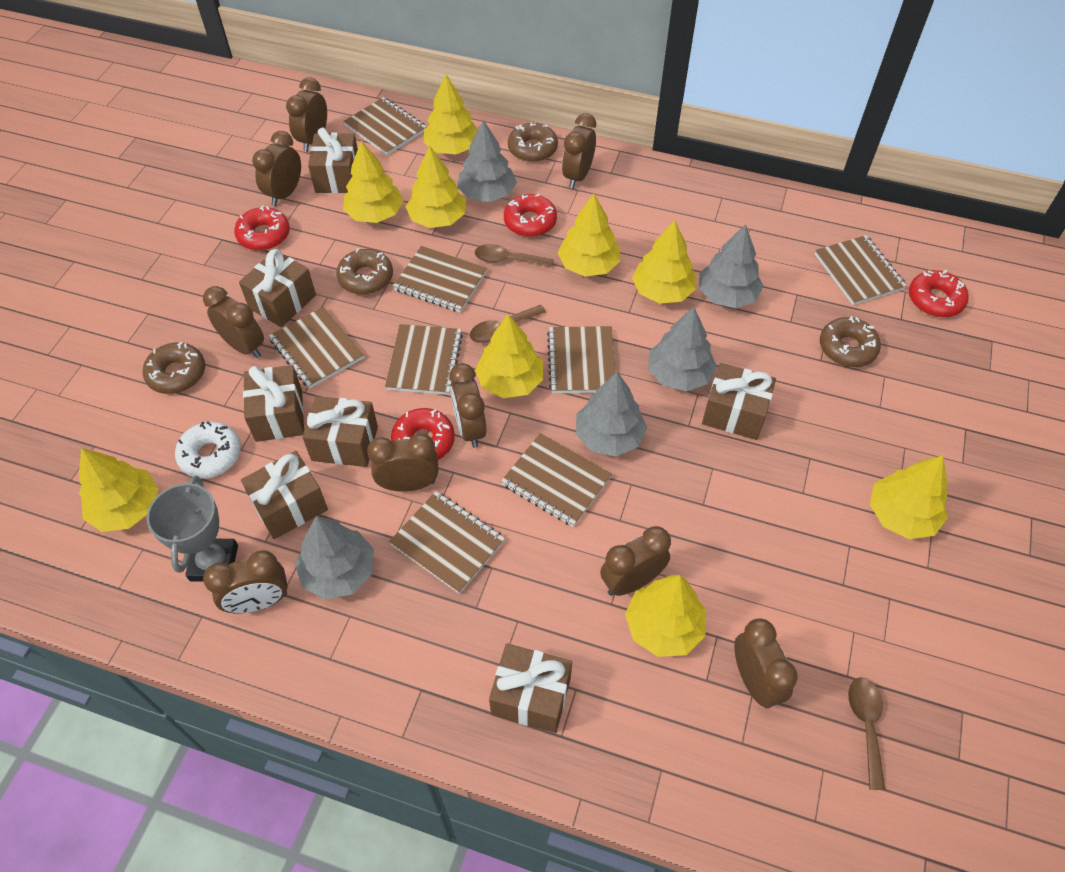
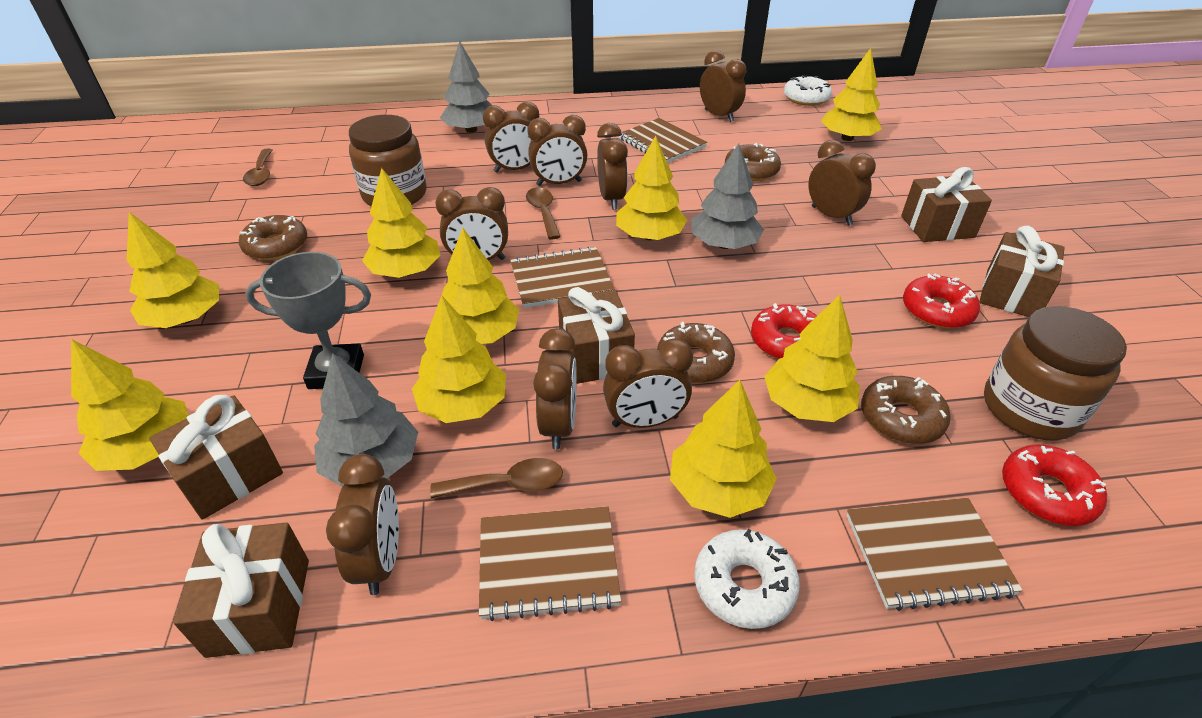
brown gift: [239,249,316,327] [241,451,328,539] [243,365,304,442] [302,396,378,467] [308,127,358,194] [489,644,572,733] [702,363,776,440] = 7 -> [149,395,283,520] [173,523,309,658] [558,287,635,384] [901,167,992,242] [979,225,1065,317] = 5
brown jar: none = 0 -> [349,115,427,206] [984,306,1127,441] = 2
brown notebook: [269,307,364,389] [343,97,427,155] [385,324,463,395] [389,491,505,594] [393,246,487,313] [501,433,612,527] [547,326,616,393] [815,235,907,305] = 8 -> [479,506,621,621] [510,246,614,308] [619,118,707,163] [846,498,1023,611] = 4
grey tree: [295,516,374,600] [457,120,517,202] [576,372,647,457] [648,307,717,392] [699,224,764,308] = 5 -> [314,354,418,487] [440,41,493,133] [692,144,764,249] = 3
red donut: [234,205,290,251] [391,408,455,460] [504,194,557,237] [909,270,969,317] = 4 -> [751,303,817,359] [903,273,980,329] [1002,445,1107,526] = 3
white donut: [175,422,241,479] = 1 -> [694,529,800,629] [784,75,832,106] = 2

